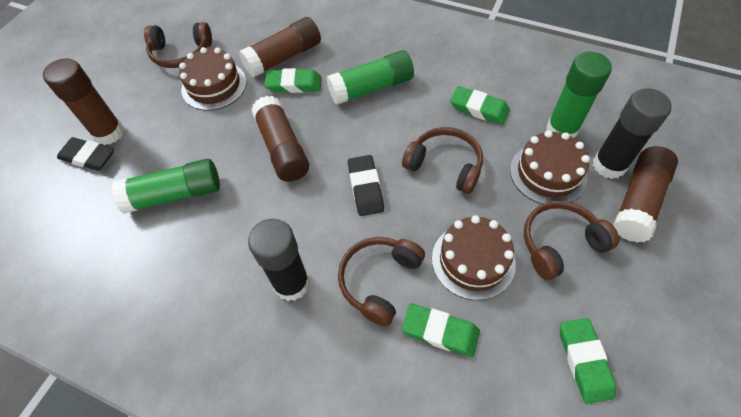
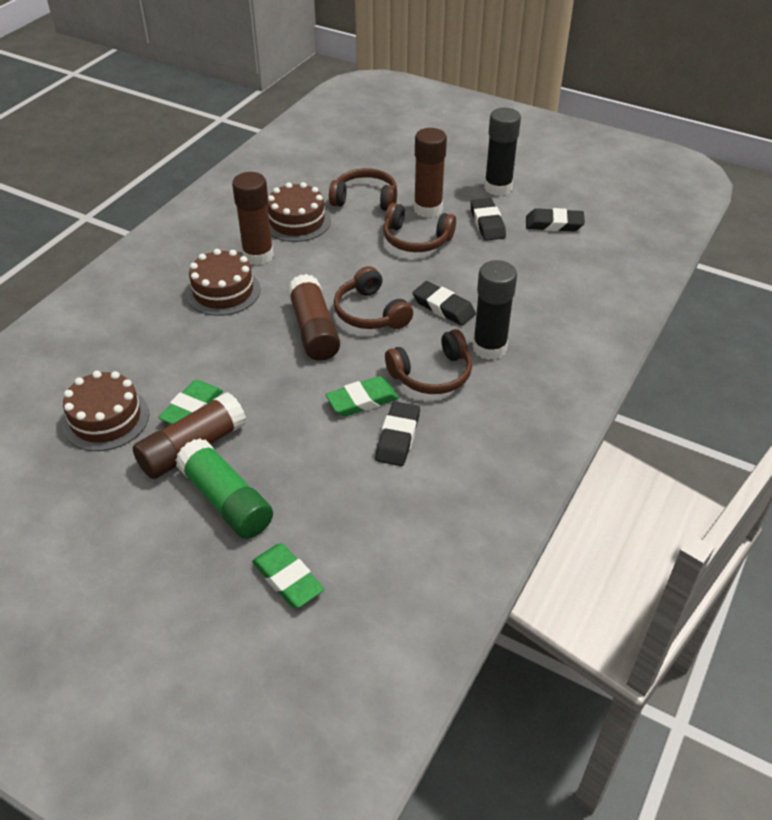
black eraser: [57,137,114,171] [348,155,384,216] = 2 -> [375,401,420,466] [412,281,476,326] [470,198,506,241] [526,208,585,231] = 4
green eraser: [264,68,321,93] [402,303,480,357] [450,86,510,125] [560,318,616,404] = 4 -> [158,380,223,424] [252,543,324,608] [325,376,399,417] = 3
green glue stick: [111,159,220,213] [326,50,414,105] [546,51,612,138] = 3 -> [175,438,273,539] = 1

